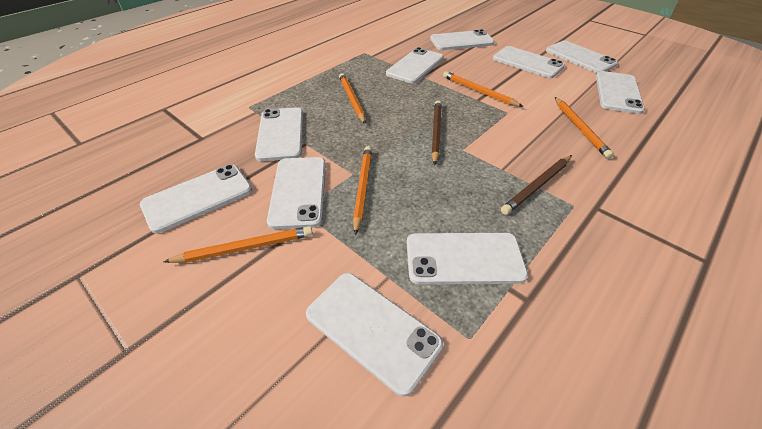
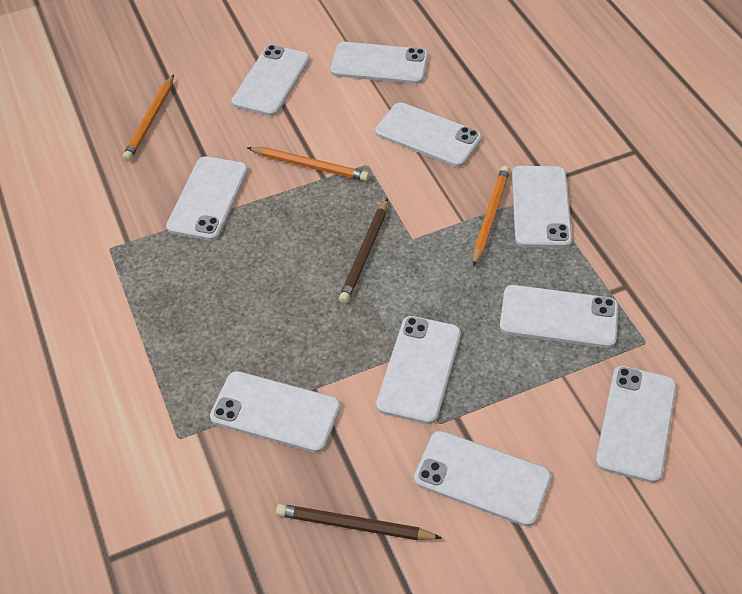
orange pencil: [164,226,313,263] [339,73,366,124] [353,146,372,235] [443,71,523,107] [555,97,614,159] = 5 -> [123,74,174,161] [247,147,369,181] [473,166,510,267] = 3

